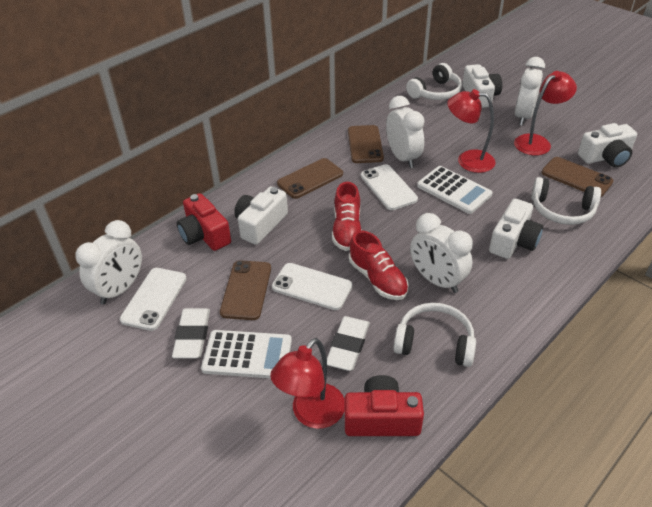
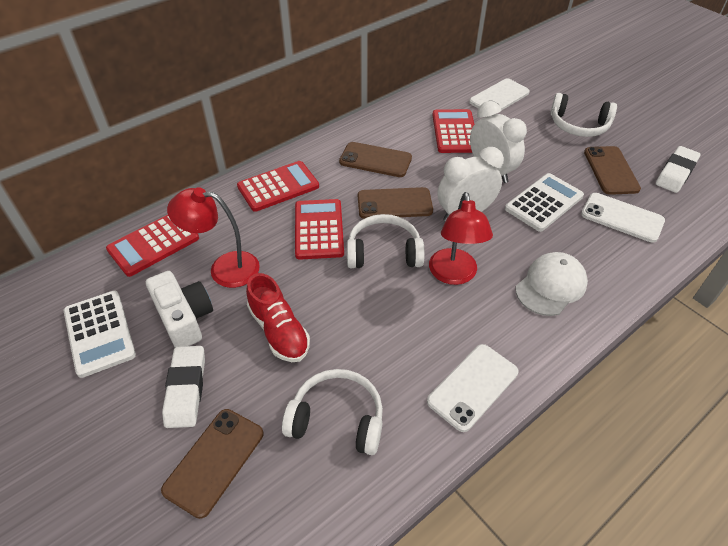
red calculator: none = 0 -> [106,215,199,277] [237,161,319,212] [295,199,344,260] [432,109,474,153] = 4
red camera: [177,193,231,251] [345,375,424,436] = 2 -> none = 0
red lamp: [270,338,345,429] [447,89,496,173] [514,71,577,155] = 3 -> [167,187,260,288] [429,192,493,285] = 2
red shoe: [332,182,362,251] [349,230,409,300] = 2 -> [246,273,310,362] = 1
white camera: [234,187,288,245] [462,64,502,108] [489,198,543,259] [578,123,637,168] = 4 -> [146,271,213,347] = 1
white cap: none = 0 -> [516,252,588,316] = 1
white clock: [75,220,142,305] [386,96,425,168] [410,213,473,293] [515,57,545,126] = 4 -> [437,147,504,222] [470,101,527,183] = 2

